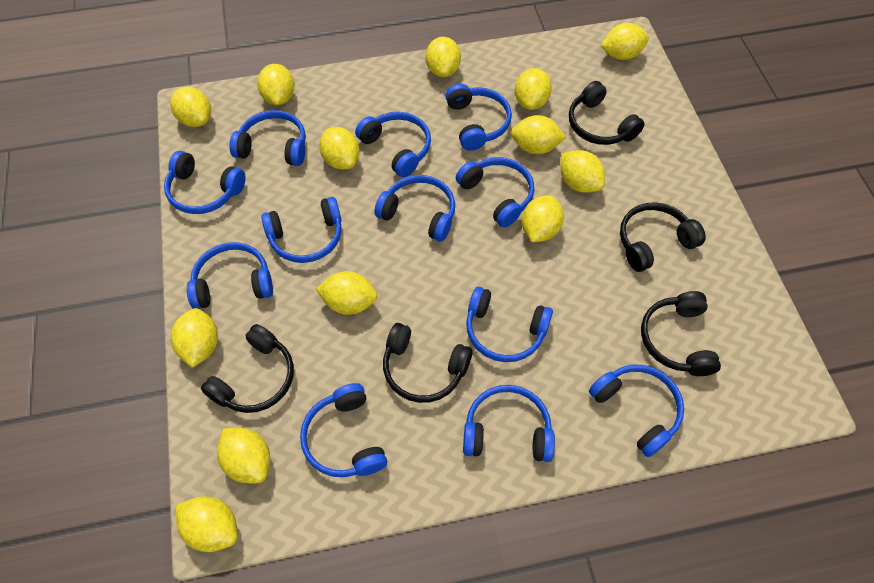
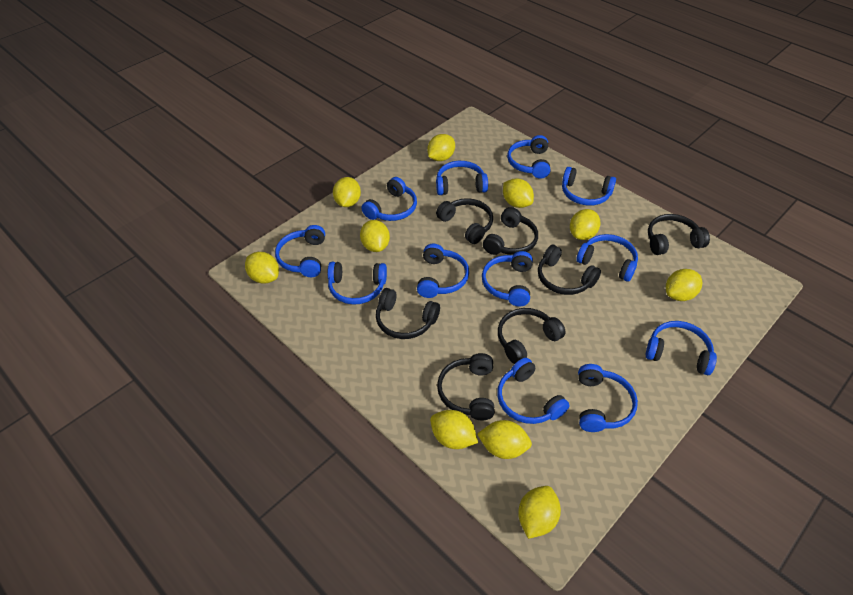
black headphones: [201,324,294,413] [383,323,473,403] [569,81,645,145] [620,202,706,272] [641,291,721,376] = 5 -> [376,288,440,339] [436,198,493,244] [437,353,495,420] [483,207,538,255] [498,308,566,364] [538,245,601,295] [648,214,710,255] = 7
yellow lemon: [170,87,211,127] [171,308,218,368] [176,496,238,552] [217,428,270,483] [257,64,295,105] [316,271,378,315] [319,127,360,170] [425,37,461,77] [511,115,566,154] [515,68,552,110] [522,195,564,242] [561,150,605,193] [601,23,649,60] = 13 -> [245,252,279,284] [333,177,361,207] [360,220,390,252] [427,134,455,161] [430,410,478,449] [477,420,532,459] [503,178,534,208] [518,486,561,539] [570,209,601,240] [666,269,702,301] = 10

